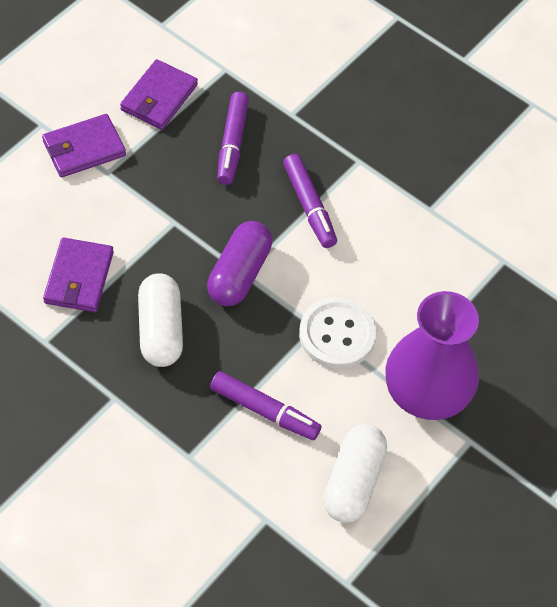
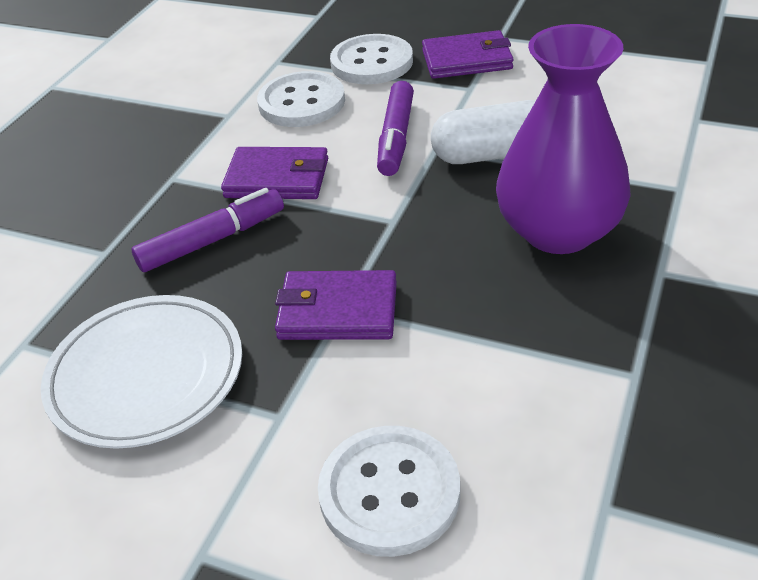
purple capsule: [207,221,272,306] = 1 -> none = 0
purple marker: [210,371,321,440] [217,92,249,185] [283,154,337,248] = 3 -> [132,188,284,272] [377,81,414,176] = 2
white button: [299,297,376,369] = 1 -> [257,71,345,127] [318,426,460,557] [330,34,413,84] = 3
white capsule: [138,273,183,367] [323,424,387,523] = 2 -> [431,100,536,164] = 1
white plate: none = 0 -> [41,295,242,449] = 1

